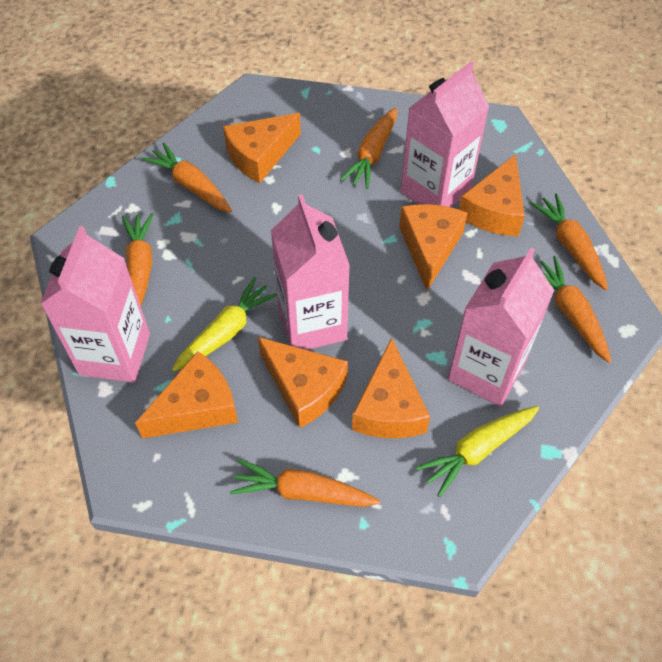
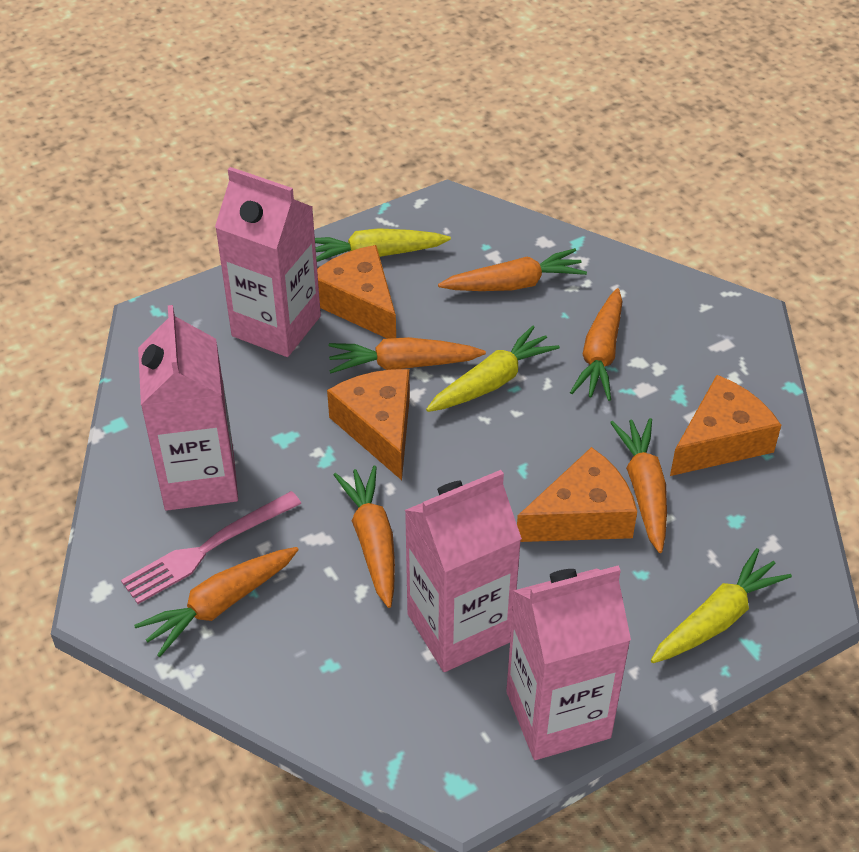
orange cheese: [135,351,238,438] [223,113,301,183] [258,337,348,428] [352,338,430,438] [399,204,467,291] [459,154,525,236] = 6 -> [317,245,396,339] [327,369,410,480] [517,447,637,542] [670,375,781,476] = 4
pink fork: none = 0 -> [121,491,301,604] = 1
yellow carrot: [172,277,277,371] [416,406,539,497] = 2 -> [315,228,451,262] [426,325,560,412] [651,548,792,663] = 3

